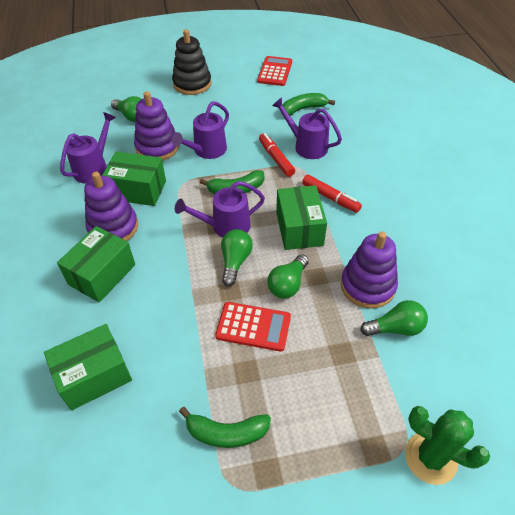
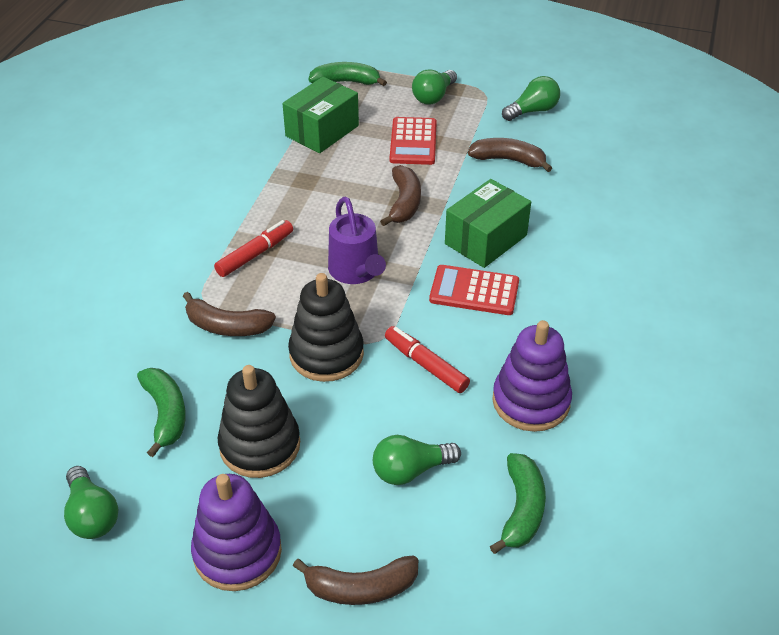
black stacking toy: [172,29,212,95] = 1 -> [218,365,300,478] [288,273,364,382] = 2
brown banana: none = 0 -> [183,292,276,336] [293,555,419,605] [380,165,421,226] [468,138,552,172] = 4
green box: [44,324,132,411] [57,226,135,303] [102,152,166,206] [276,185,327,250] = 4 -> [282,77,359,153] [445,179,531,268] = 2
green cactus: [405,406,490,485] = 1 -> none = 0
purple stacking toy: [84,172,138,241] [134,91,179,161] [341,231,398,309] = 3 -> [191,474,282,591] [492,320,572,432] = 2
purple watering can: [60,112,116,184] [171,101,229,159] [175,181,265,238] [272,97,342,159] = 4 -> [328,197,386,284] = 1

